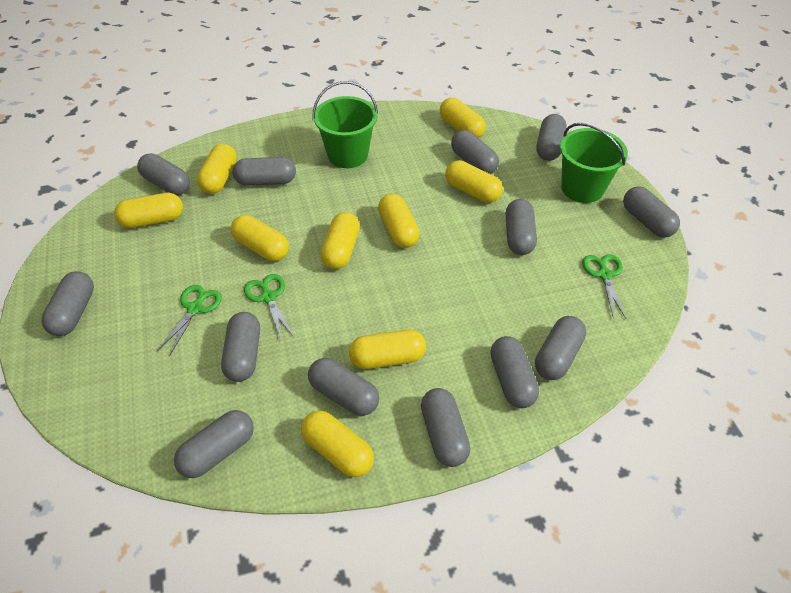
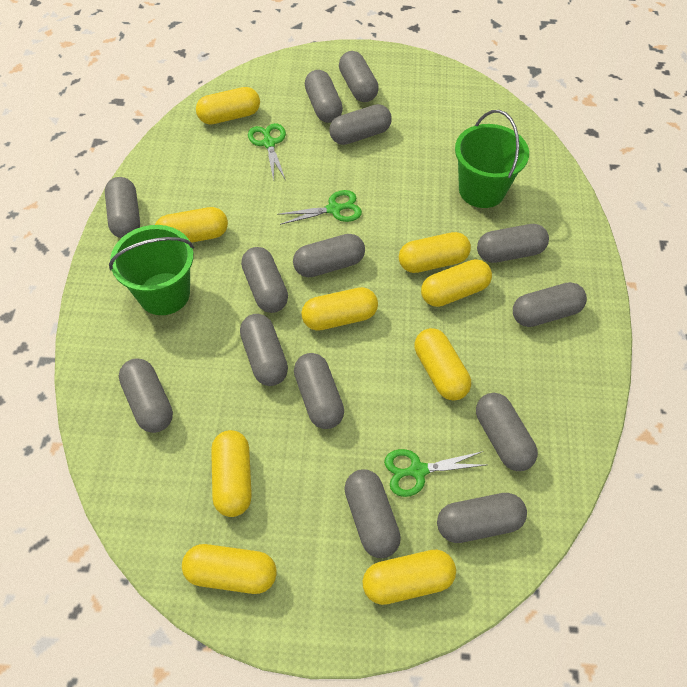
grey capsule: [41,271,94,336] [137,153,190,195] [174,410,254,478] [221,312,260,382] [233,157,296,186] [308,358,379,416] [421,388,470,467] [451,130,499,174] [490,336,539,408] [506,199,537,255] [535,316,586,380] [537,114,567,161] [623,186,680,237] = 13 -> [105,177,140,238] [119,358,173,433] [240,314,288,386] [241,247,288,313] [293,234,365,277] [294,353,344,429] [305,70,343,123] [329,104,392,145] [339,51,379,102] [344,470,401,558] [437,493,527,543] [476,393,538,471] [477,224,549,263] [513,282,587,327] = 14

